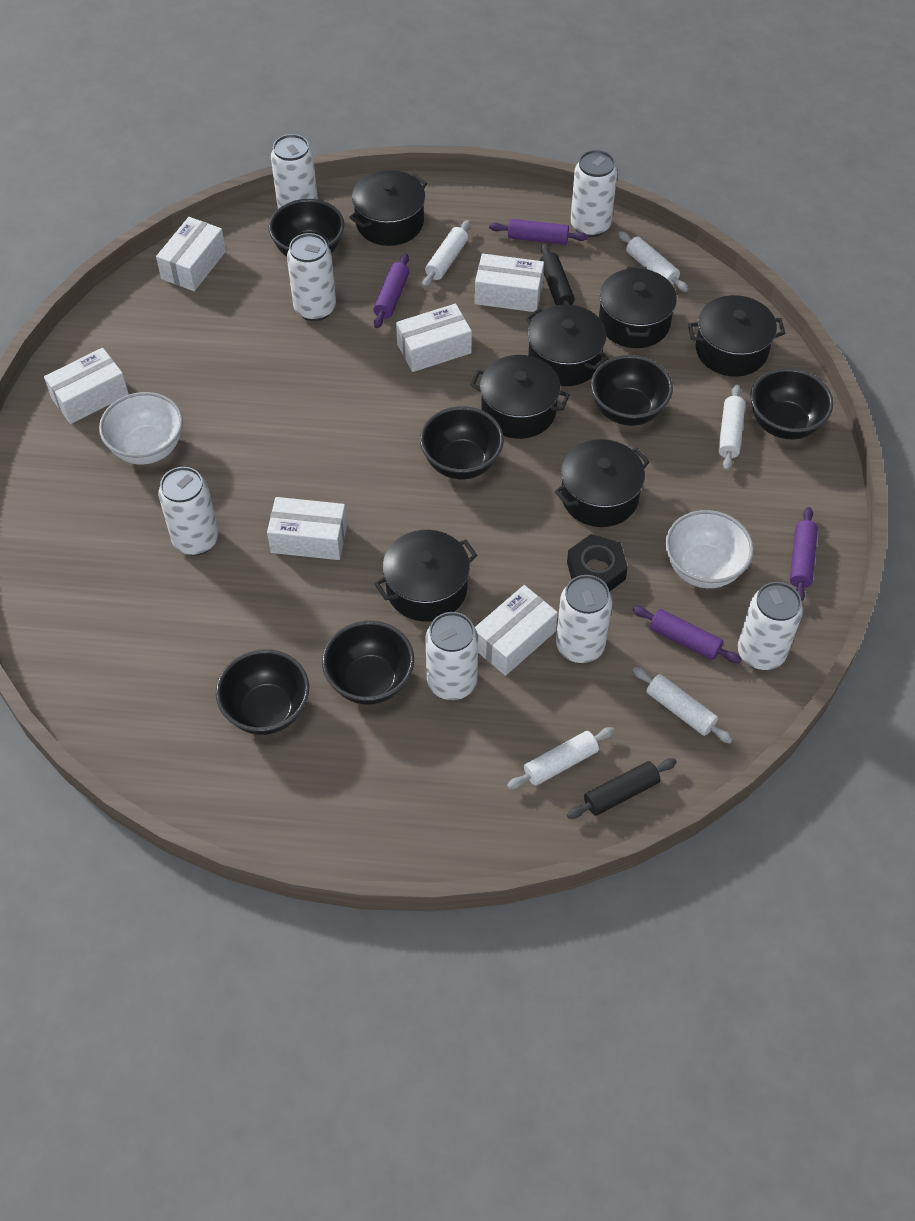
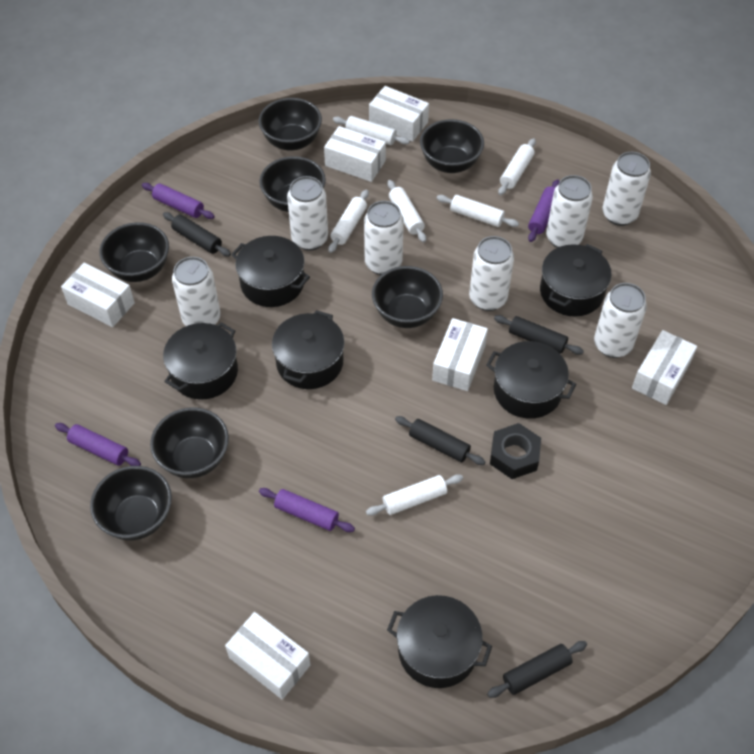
black bowl: [216,649,309,735] [269,199,344,257] [322,621,414,705] [420,406,504,479] [591,355,673,426] [750,368,833,439] = 6 -> [90,466,172,540] [99,222,169,282] [150,407,229,478] [259,98,322,150] [259,156,326,212] [372,266,443,328] [420,119,484,173] = 7
black pot: [349,170,427,246] [374,530,477,622] [471,355,570,439] [526,305,609,386] [555,439,650,527] [599,266,677,348] [688,295,785,377] = 7 -> [163,322,238,400] [231,236,310,307] [272,310,345,389] [387,595,492,688] [486,341,576,419] [540,244,612,317] = 6
black rolling pin: [540,244,575,305] [567,758,677,819] = 2 -> [163,212,231,256] [395,416,485,465] [487,641,587,698] [494,315,584,355] = 4
white bowl: [99,392,183,464] [665,510,754,588] = 2 -> none = 0
white rolling pin: [422,220,470,288] [507,727,615,790] [618,231,688,292] [633,667,733,744] [718,385,745,471] = 5 -> [328,190,369,253] [333,116,410,145] [366,474,463,516] [387,180,426,242] [437,195,519,227] [498,138,536,195] = 6

